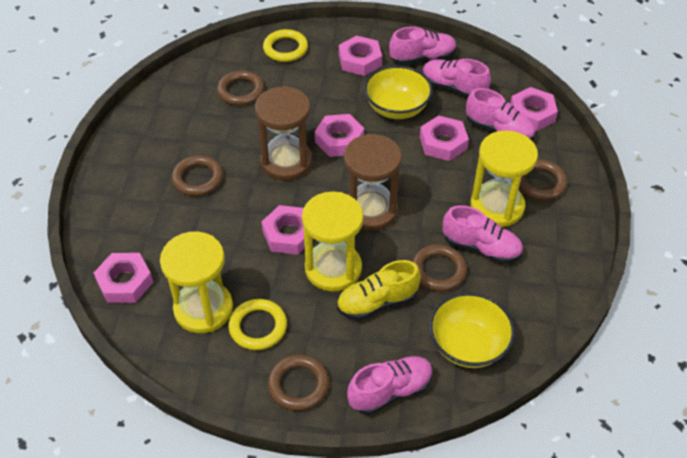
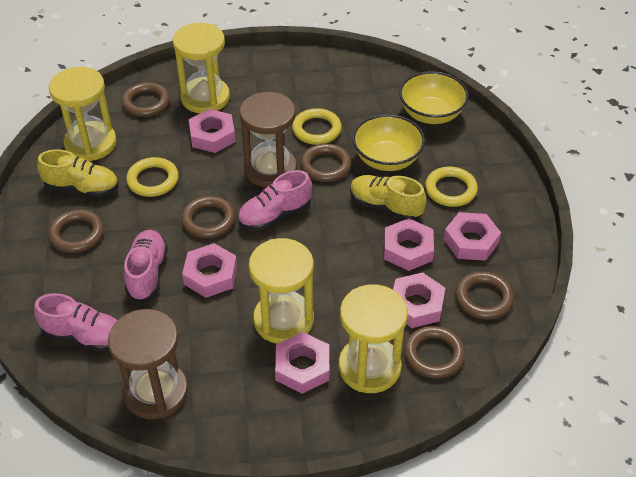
brown ring: [171,155,223,196] [217,70,264,106] [268,355,329,411] [412,244,467,292] [519,160,567,201] = 5 -> [48,210,104,253] [122,82,170,117] [181,196,235,239] [300,143,352,182] [404,326,465,379] [455,271,514,320] = 6
pink shoe: [347,356,433,415] [389,27,457,65] [422,59,491,97] [443,205,523,263] [466,88,535,140] = 5 -> [34,293,118,351] [124,230,168,301] [238,170,312,231] = 3
yellow hourglass: [160,232,233,333] [302,191,363,292] [470,130,538,227] = 3 -> [49,67,117,161] [173,23,230,113] [249,238,314,344] [338,284,408,393] = 4
yellow ring: [228,299,287,350] [263,29,308,62] = 2 -> [126,157,179,197] [292,108,342,145] [425,167,478,207] = 3
yellow shoe: [337,260,421,320] = 1 -> [37,149,119,197] [350,175,427,220] = 2

